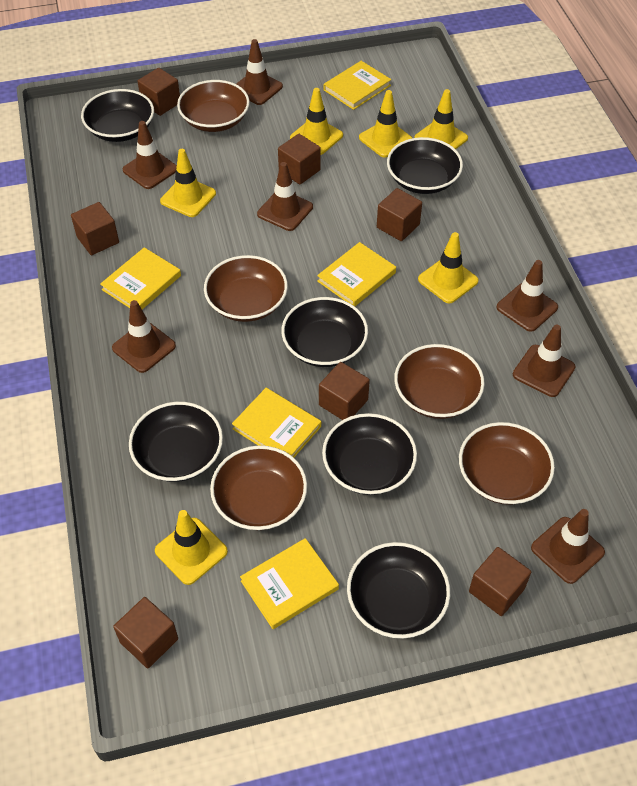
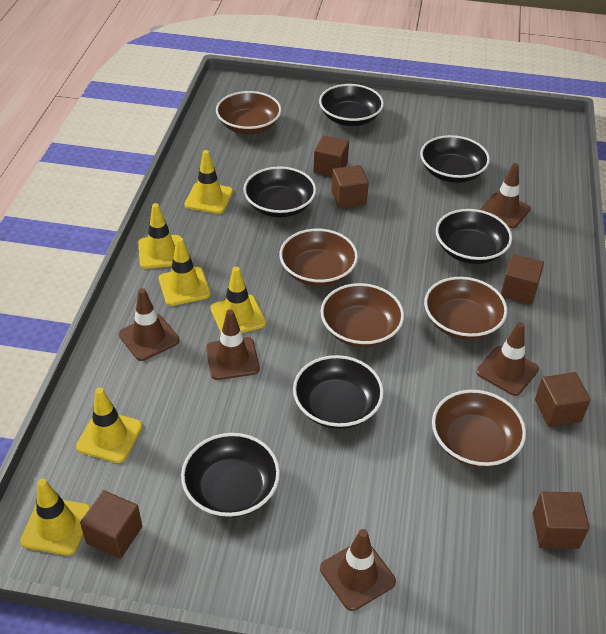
brown cube: [71,202,119,255] [113,597,178,668] [137,68,180,116] [278,134,321,184] [319,362,370,420] [377,188,422,241] [469,547,531,616] = 7 -> [80,490,142,559] [313,135,349,177] [332,165,369,209] [501,254,544,305] [533,492,589,549] [535,372,591,427] = 6
brown traffic cone: [112,300,176,373] [122,121,177,189] [236,39,283,105] [257,162,313,231] [496,260,558,332] [513,325,575,397] [531,509,605,584] = 7 -> [119,288,179,361] [206,309,260,380] [320,529,396,611] [476,322,539,396] [480,163,531,228] = 5
yellow book: [100,247,181,309] [232,388,321,457] [240,538,339,629] [317,242,396,306] [324,61,391,110] = 5 -> none = 0

